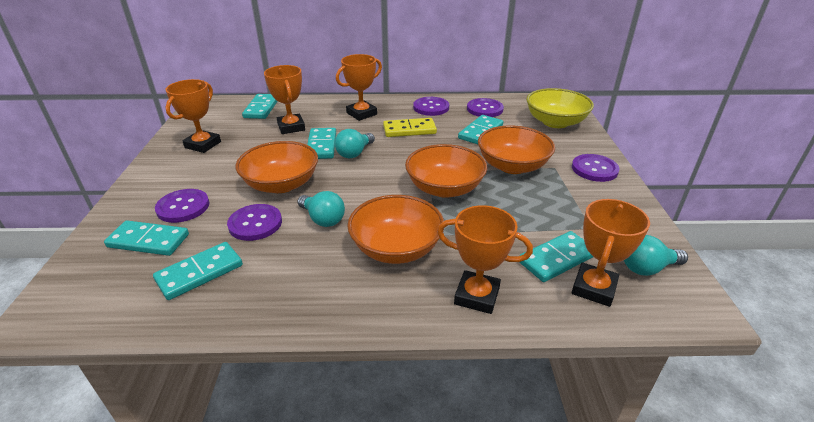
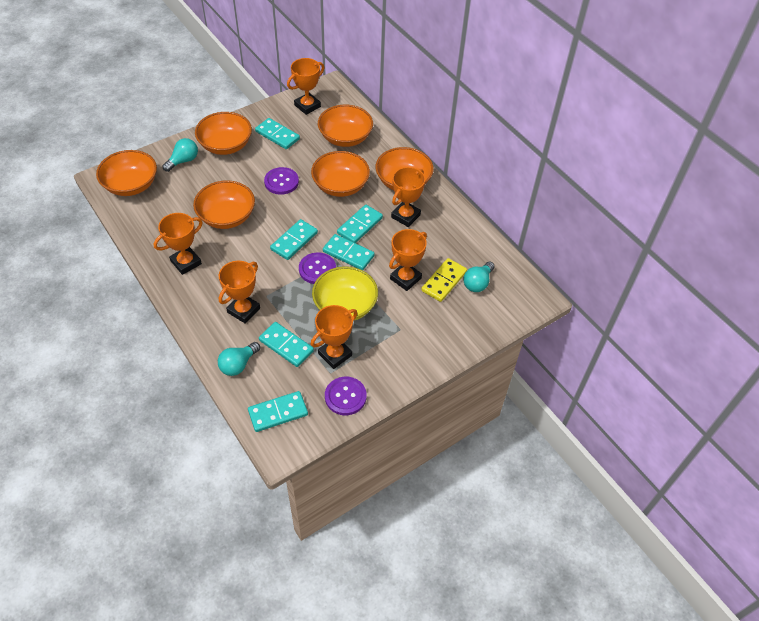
orange bowl: [236,141,318,193] [347,195,444,264] [405,144,487,198] [478,125,555,174] = 4 -> [96,150,157,196] [193,181,255,229] [195,112,252,155] [311,151,370,197] [318,105,373,147] [376,147,434,190] = 6
orange trophy: [165,79,221,153] [264,65,305,134] [336,54,382,121] [437,205,533,314] [571,199,650,307] = 5 -> [154,213,203,275] [219,261,260,324] [287,58,324,115] [311,305,357,369] [389,229,427,291] [391,167,425,227] = 6
purple button: [155,189,210,223] [227,204,282,241] [413,97,449,116] [467,98,504,117] [572,154,620,182] = 5 -> [264,167,299,195] [299,253,336,284] [325,377,367,415] = 3

